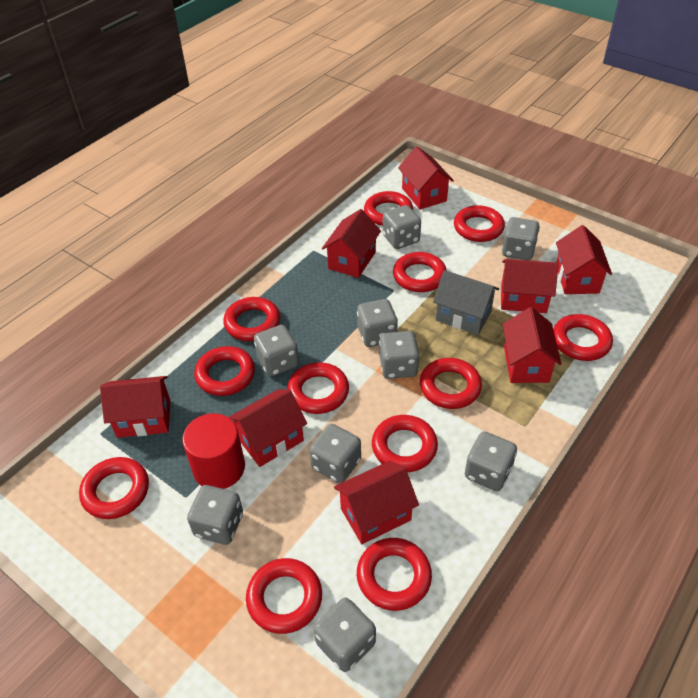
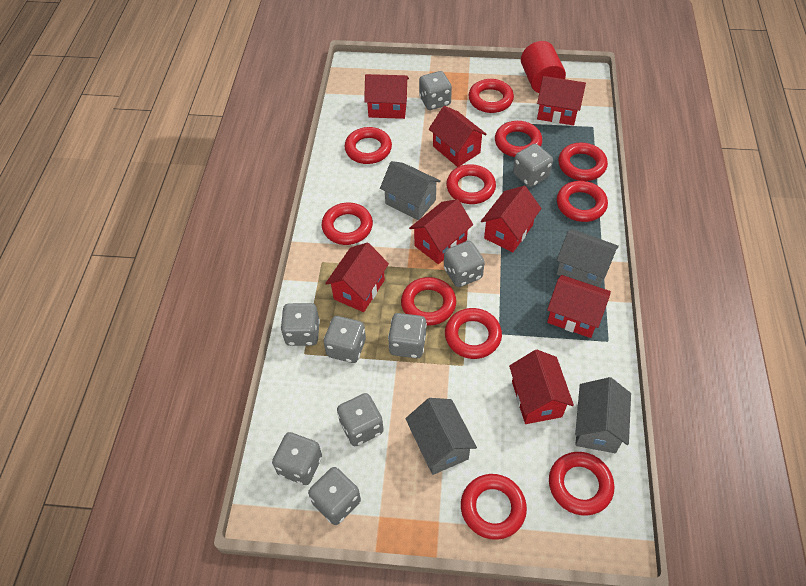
grey house: [433,270,499,335] = 1 -> [380,161,441,220] [405,398,477,475] [557,229,619,287] [575,377,631,453] = 4
red ring: [79,457,149,519] [194,346,255,396] [223,297,280,341] [246,558,322,634] [287,362,349,414] [357,538,432,611] [364,191,413,226] [372,415,438,472] [393,252,447,292] [420,358,482,409] [454,205,505,242] [553,314,613,361] = 12 -> [322,203,373,245] [345,127,392,164] [401,277,456,326] [445,308,502,359] [446,164,496,204] [461,474,527,540] [469,79,514,113] [495,121,542,157] [549,452,614,515] [557,181,608,222] [558,143,608,181] = 11

